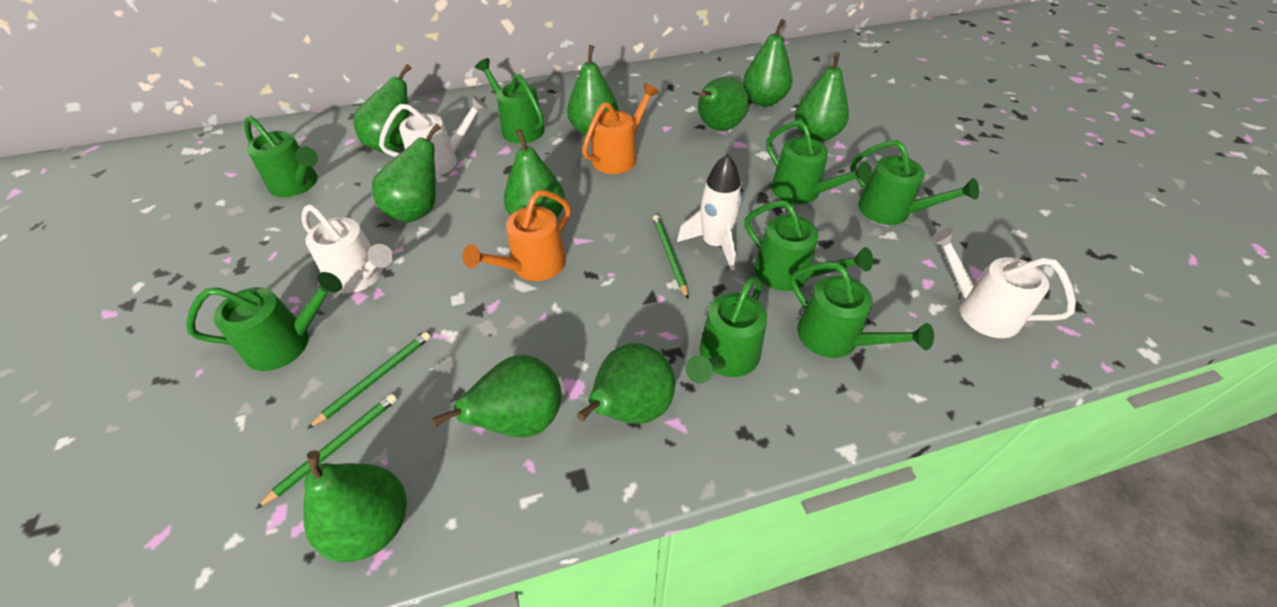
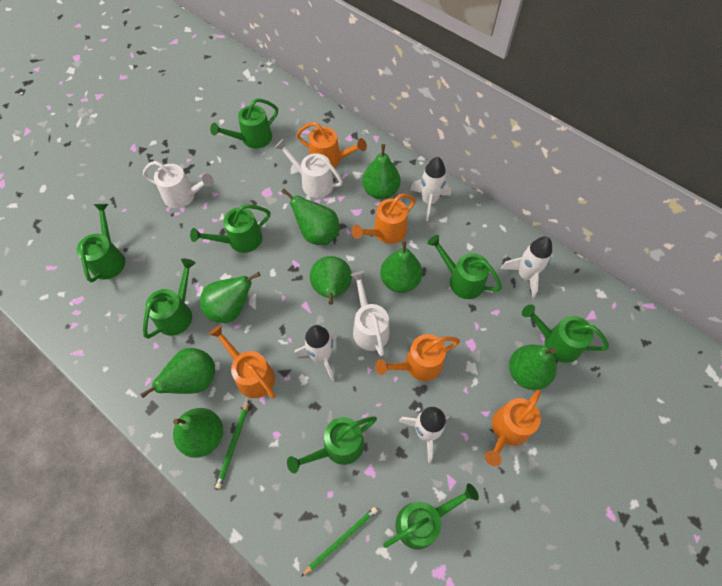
green pear: [303,451,407,562] [353,64,411,153] [372,123,441,222] [431,355,561,438] [504,129,565,218] [567,45,618,137] [577,343,675,424] [698,77,749,131] [743,19,792,106] [795,52,849,142] = 10 -> [140,348,215,398] [173,408,223,458] [200,272,260,323] [281,189,339,245] [310,256,352,305] [362,144,400,199] [380,240,422,293] [509,345,557,390] = 8
green pencil: [256,394,397,509] [307,332,431,429] [653,215,688,299] = 3 -> [215,400,249,489] [301,507,378,577] = 2
orange watering can: [462,190,571,281] [582,83,659,174] = 2 -> [209,325,275,399] [296,122,367,168] [351,194,416,244] [375,334,460,381] [485,389,541,466] = 5
white rocket: [677,154,742,271] = 1 -> [294,325,337,381] [399,407,450,463] [410,157,451,221] [501,236,552,298] = 4

